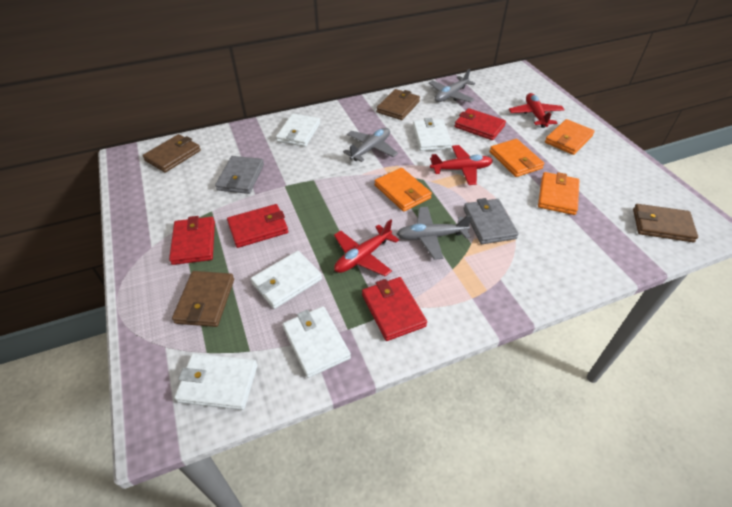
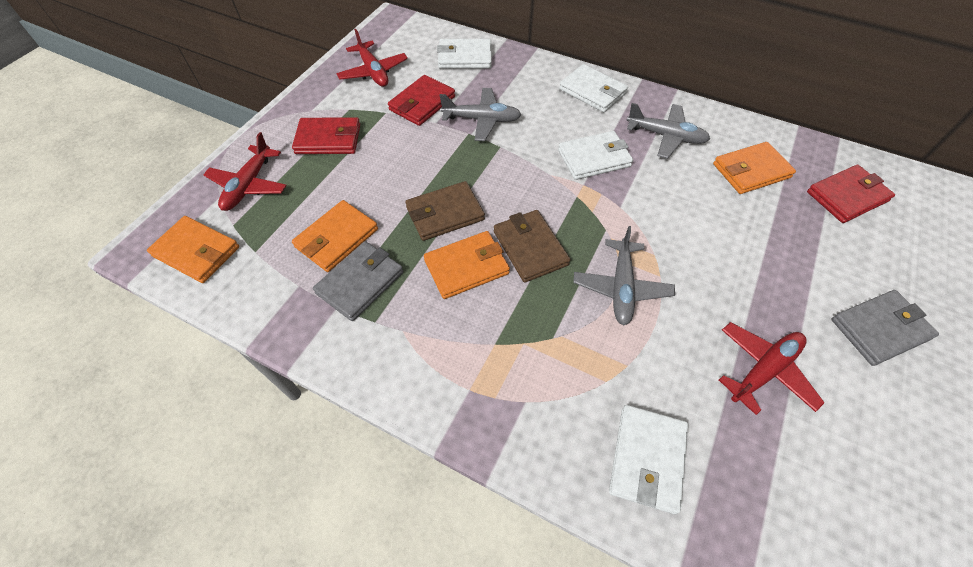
brown wallet: [143,134,201,173] [172,271,234,327] [376,89,420,120] [633,204,698,242] = 4 -> [405,181,485,241] [494,210,571,283] = 2
red wallet: [169,216,215,265] [227,204,288,248] [362,277,427,341] [454,108,506,140] = 4 -> [292,117,360,154] [388,75,455,126] [807,165,895,223] = 3
white wallet: [174,353,258,410] [251,251,322,309] [276,113,320,147] [282,306,351,378] [413,118,452,151] = 5 -> [437,39,492,69] [558,131,633,180] [559,64,628,112] [609,405,688,514] = 4

